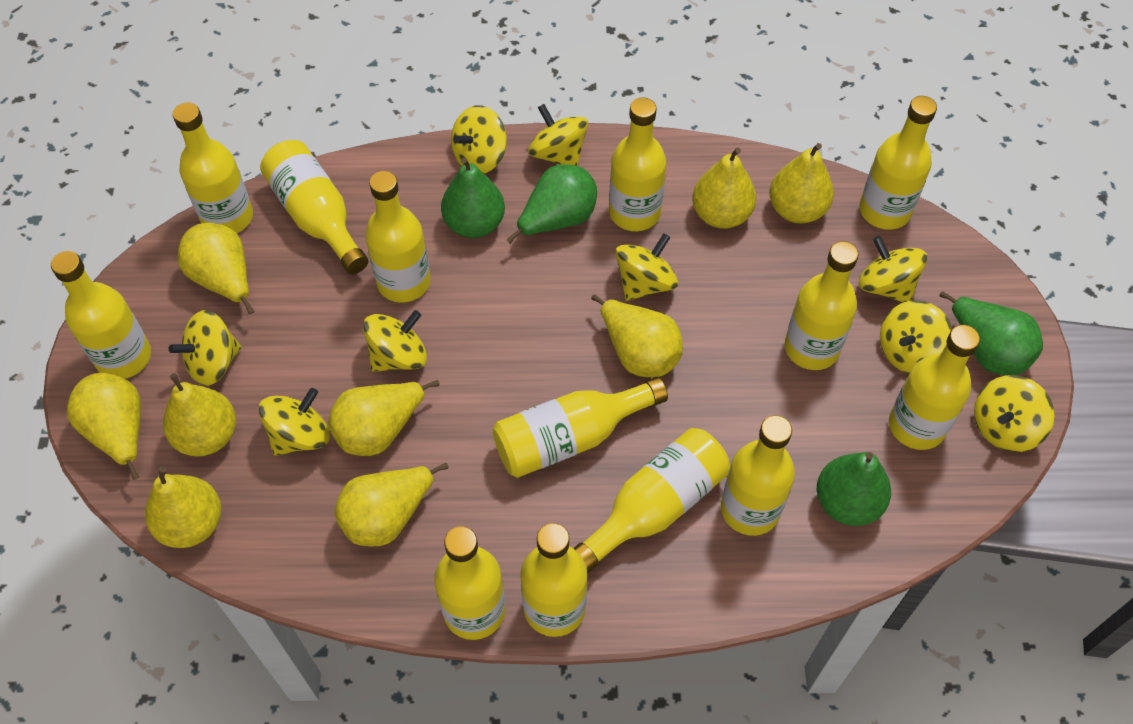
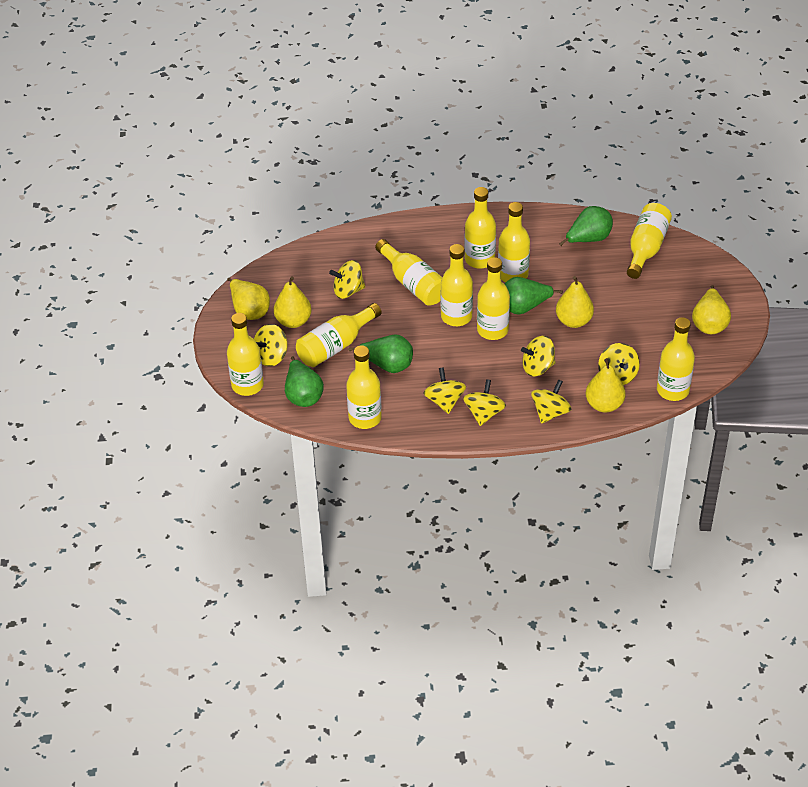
yellow bottle: [51,251,151,379] [173,103,253,233] [260,140,368,274] [365,171,430,303] [434,526,506,640] [492,377,668,478] [520,523,588,637] [573,428,730,573] [609,97,666,231] [721,415,795,536] [785,241,859,370] [859,96,937,230] [889,325,980,450] = 13 -> [227,313,264,396] [296,303,382,367] [346,345,382,429] [375,239,442,306] [440,244,473,326] [464,187,496,269] [477,257,510,340] [498,202,530,282] [627,203,672,279] [657,317,695,401] = 10
yellow pear: [67,373,141,480] [145,467,221,548] [163,373,236,457] [178,223,255,314] [328,380,440,456] [334,463,449,547] [591,294,683,377] [692,147,756,229] [769,143,834,224] = 9 -> [227,278,270,320] [274,276,311,328] [556,276,594,328] [586,358,626,412] [692,285,731,334] = 5
yellow spinning top: [169,310,242,386] [259,388,330,456] [363,310,427,372] [451,105,507,174] [528,104,588,166] [615,233,678,301] [859,236,927,303] [880,300,953,374] [974,375,1054,452] = 9 -> [254,324,288,367] [329,260,365,299] [423,367,466,414] [463,379,506,426] [521,336,556,377] [531,379,572,424] [598,343,640,385] = 7

